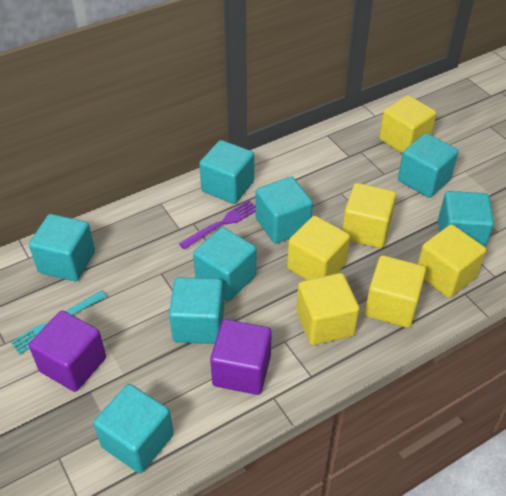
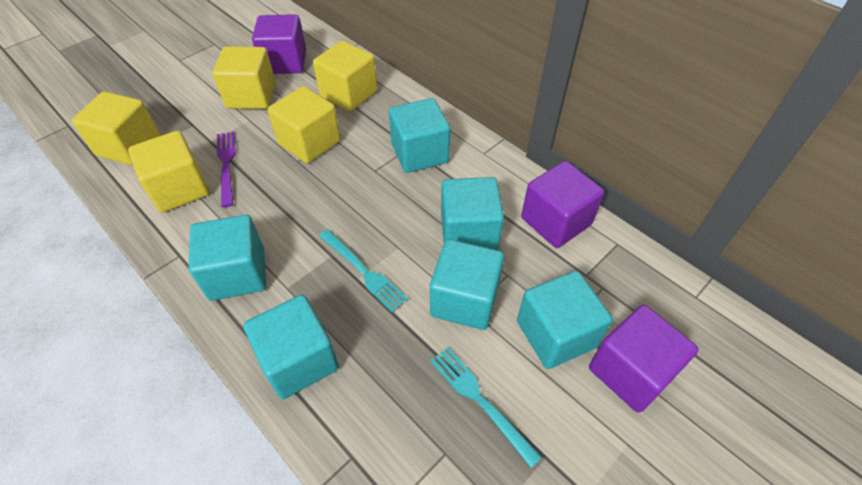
purple cube: [29,311,106,392] [210,319,272,395] = 2 -> [252,14,306,74] [521,161,605,248] [589,305,699,413] = 3
turquoise cube: [29,214,95,281] [94,384,174,473] [169,277,224,344] [193,227,256,301] [199,140,254,204] [255,177,313,244] [398,133,458,198] [438,191,494,248] = 8 -> [189,215,266,301] [243,295,339,399] [389,98,451,173] [430,239,504,330] [441,177,504,250] [517,271,613,369] = 6
turquoise fork: [11,290,107,354] = 1 -> [319,229,409,313] [430,347,542,468] = 2
yellow cube: [287,216,350,280] [296,273,359,346] [342,183,396,248] [365,255,426,328] [379,95,437,154] [418,224,486,298] = 6 -> [72,91,160,165] [128,131,209,212] [212,46,276,109] [268,86,340,163] [313,41,377,111] = 5

